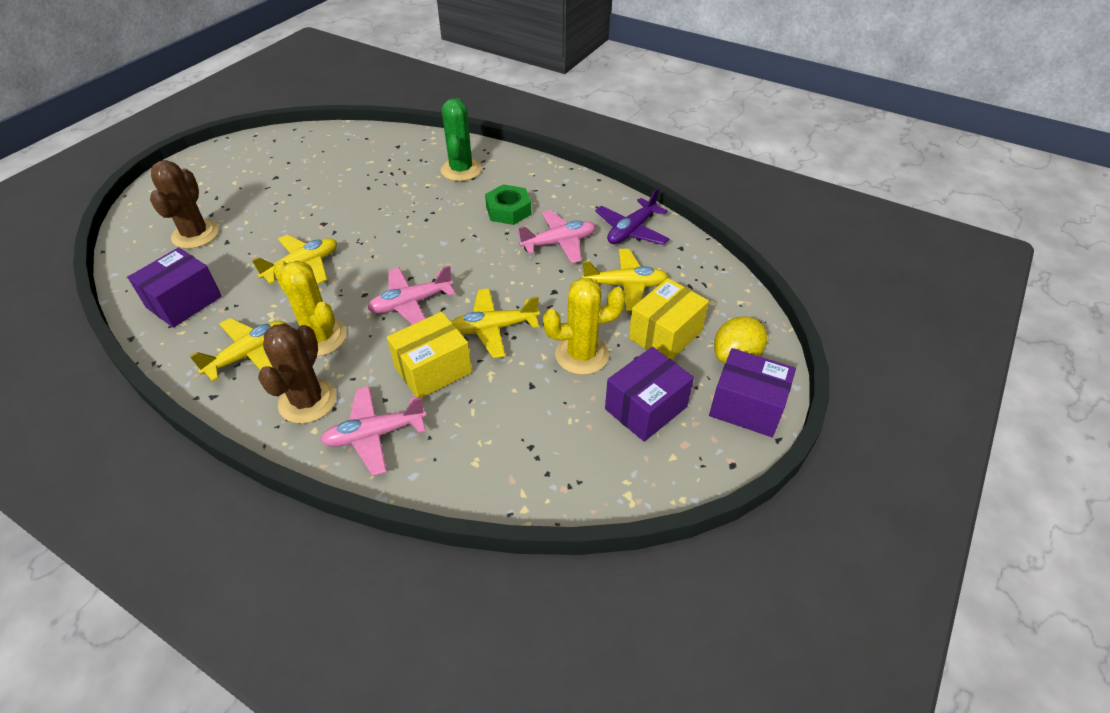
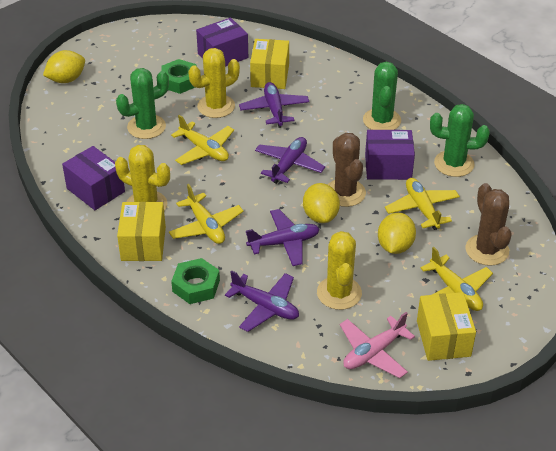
green cactus: [441,98,482,181] = 1 -> [116,68,169,139] [363,62,401,130] [430,104,490,177] = 3
green nut: [485,184,532,225] = 1 -> [161,59,196,94] [171,258,220,304] = 2
pink plane: [320,386,426,476] [367,266,455,325] [517,210,596,264] = 3 -> [340,312,415,378] = 1
purple plane: [595,188,669,245] = 1 -> [225,270,299,332] [239,82,309,128] [246,209,319,266] [255,137,325,184] = 4
yellow box: [387,312,472,398] [629,278,709,360] = 2 -> [117,202,166,261] [250,39,289,89] [417,292,476,361] = 3
yellow cactus: [273,260,346,356] [543,278,626,375] = 2 -> [115,145,170,211] [188,48,240,118] [317,231,362,310] = 3
yellow lemon: [714,316,767,364] = 1 -> [43,50,85,83] [303,183,340,223] [378,213,416,254] = 3

